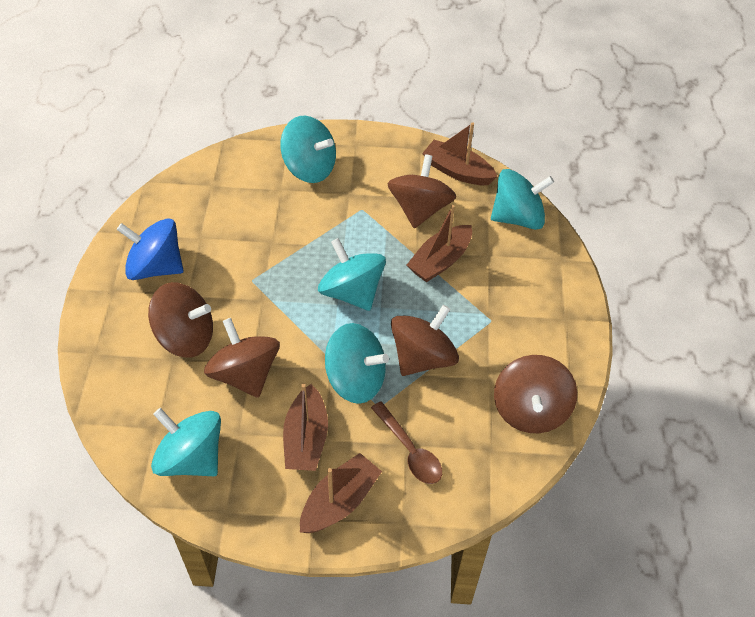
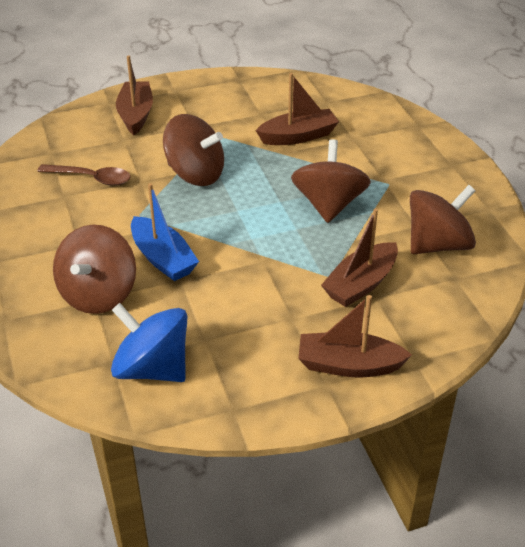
blue boat: none = 0 -> [131,183,199,281] = 1
brown spinning top: [148,282,213,358] [204,318,280,398] [387,154,456,228] [391,305,459,376] [494,355,577,433] = 5 -> [53,225,136,314] [163,114,224,186] [291,140,371,223] [410,185,476,254] = 4
turquoise spinning top: [151,408,221,476] [280,116,336,183] [318,238,386,311] [325,323,389,404] [491,169,554,230] = 5 -> none = 0

